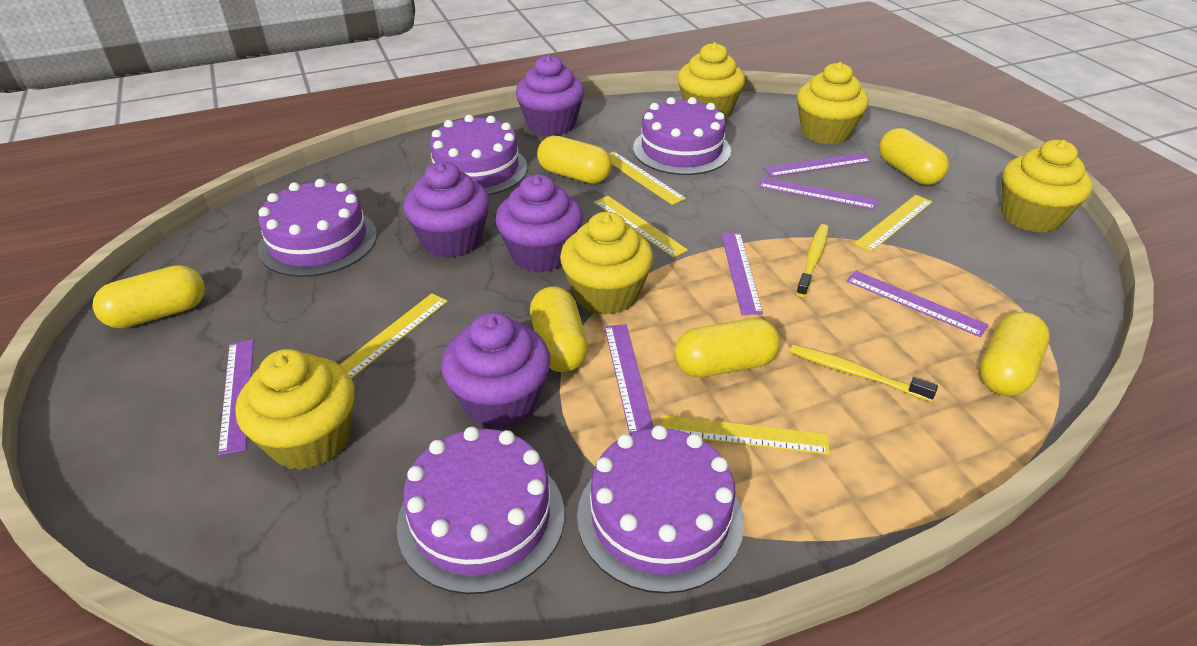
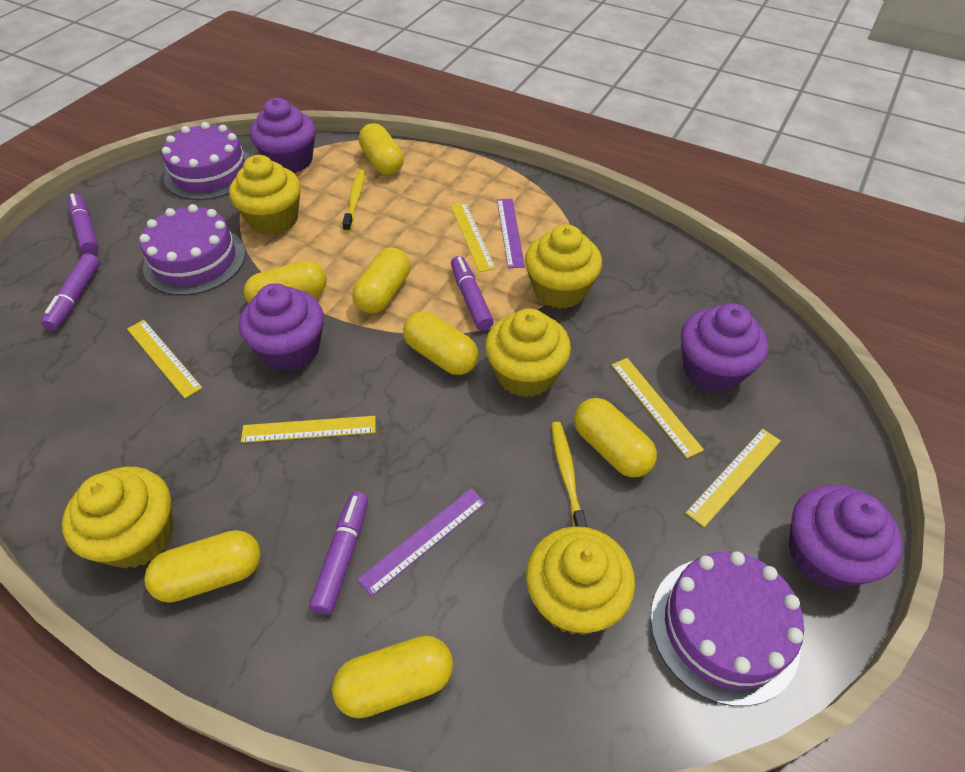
purple cake: [258,179,377,277] [397,427,564,594] [426,115,527,196] [577,425,744,594] [633,97,731,175] = 5 -> [139,204,245,295] [162,122,250,200] [651,551,804,706] = 3
purple marker: none = 0 -> [41,253,100,331] [68,193,99,254] [309,492,368,615] [451,256,494,331] = 4
purple ruler: [218,340,254,456] [605,324,654,434] [721,232,763,315] [758,177,878,210] [764,153,871,177] [846,270,988,337] = 6 -> [357,488,486,596] [497,199,525,268] = 2
yellow capsule: [92,265,205,328] [530,286,588,372] [537,136,612,184] [674,318,780,377] [879,128,949,185] [980,312,1050,396] = 6 -> [144,530,261,603] [244,260,327,303] [332,636,453,719] [352,247,410,314] [359,123,404,175] [403,312,479,375] [574,398,657,477] = 7

